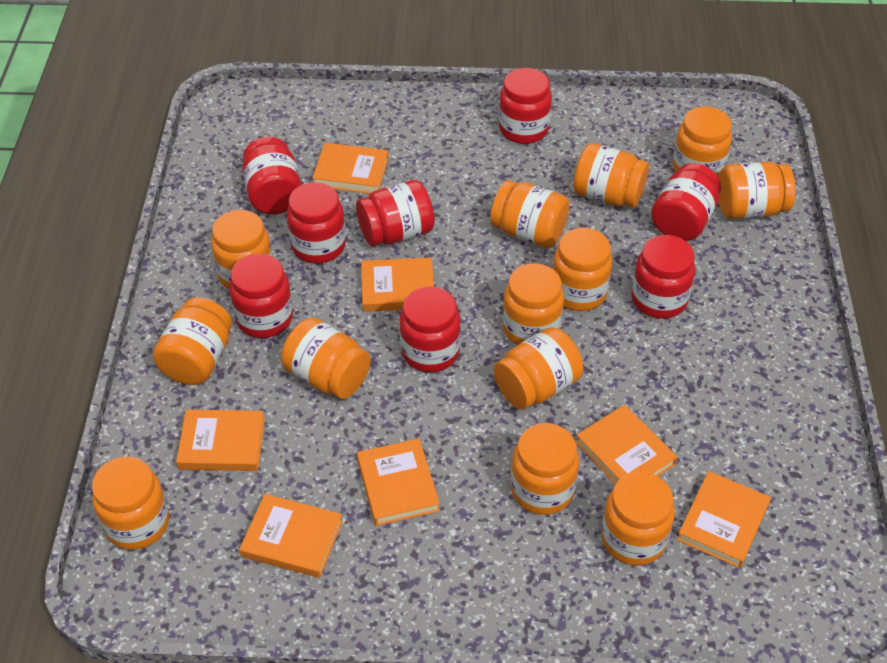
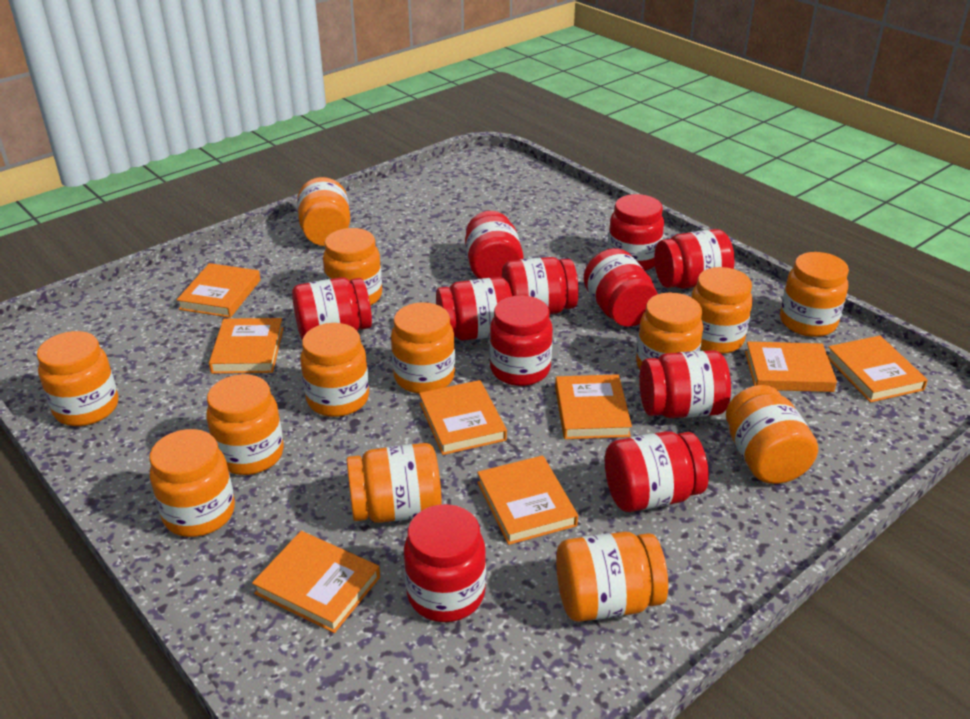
orange book: [176,409,265,471] [239,494,343,578] [312,143,389,194] [357,438,440,526] [361,257,434,312] [576,405,677,484] [677,471,771,568] = 7 -> [177,263,261,318] [209,318,284,374] [252,531,380,633] [419,380,507,455] [477,455,578,545] [555,374,632,439] [745,342,837,392] [827,336,928,402] = 8
red jar: [229,254,293,338] [242,137,302,214] [287,182,346,264] [356,180,435,246] [400,286,461,372] [499,68,552,144] [631,235,695,319] [651,163,721,241] = 8 -> [292,277,372,340] [404,504,486,622] [436,277,512,341] [465,211,524,279] [490,295,553,386] [502,257,579,314] [584,248,658,327] [605,431,709,512] [608,194,664,271] [639,350,731,418] [654,229,735,289] = 11

